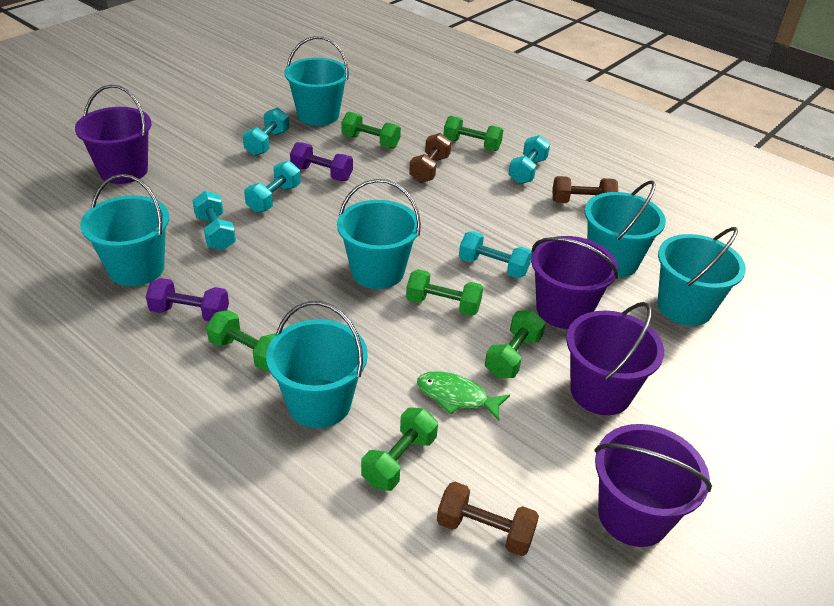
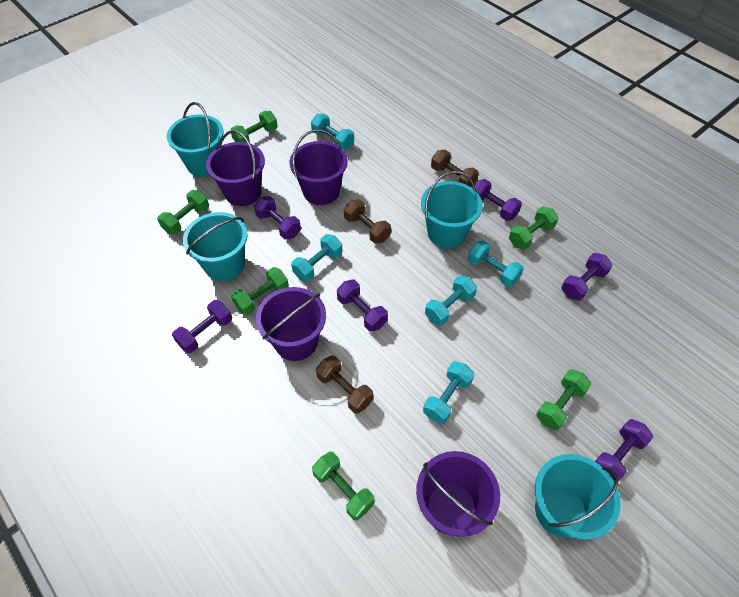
green fish: [417,371,510,421] = 1 -> none = 0
purple dumbbell: [146,278,229,321] [290,142,353,181] = 2 -> [172,300,232,353] [254,196,301,240] [337,279,388,332] [472,179,522,221] [561,253,613,301] [595,419,653,481] = 6
turquoise bucket: [80,174,169,286] [266,301,368,428] [284,36,349,126] [337,179,421,289] [584,180,666,278] [657,227,746,326] = 6 -> [167,102,224,177] [183,212,248,281] [421,171,482,248] [535,454,621,540] = 4

